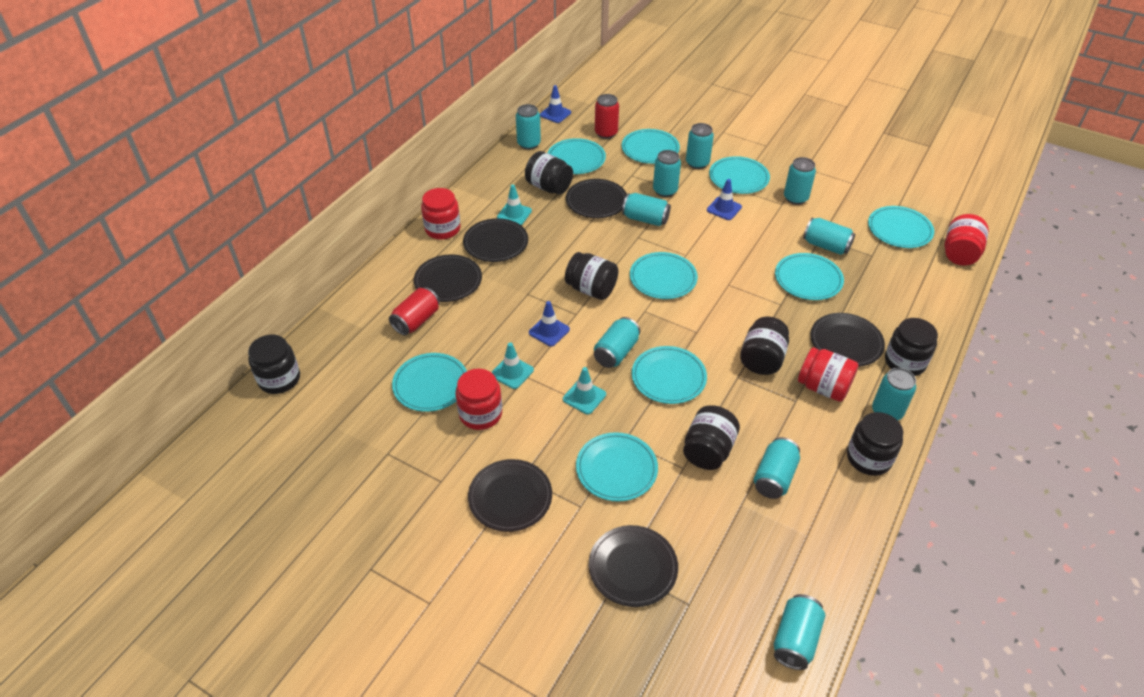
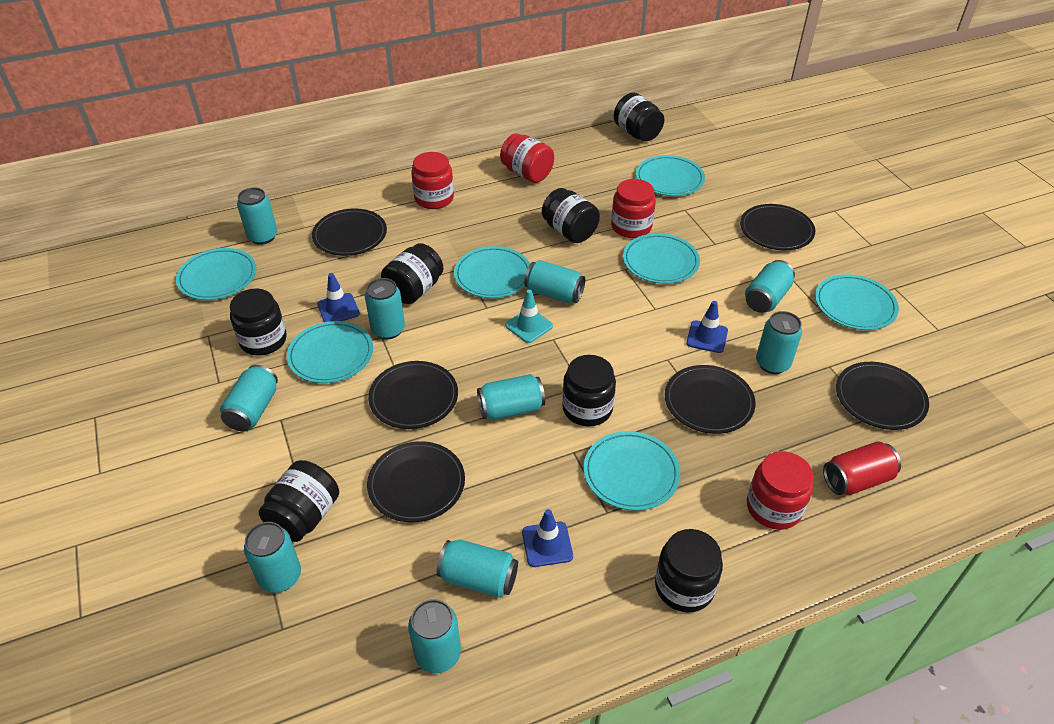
red can: [389,287,439,335] [595,94,619,139] = 2 -> [823,442,901,495] = 1
turquoise plate: [392,353,467,412] [548,138,606,174] [576,432,658,502] [622,129,680,164] [630,252,698,299] [632,346,707,404] [709,156,770,194] [775,253,844,300] [868,206,934,248] = 9 -> [176,248,256,300] [287,321,373,383] [454,246,530,298] [584,431,681,511] [623,233,700,284] [636,155,705,196] [815,274,899,330] = 7
turquoise traffic cone: [491,342,534,389] [497,184,532,225] [563,367,606,414] = 3 -> [505,290,553,343] = 1

